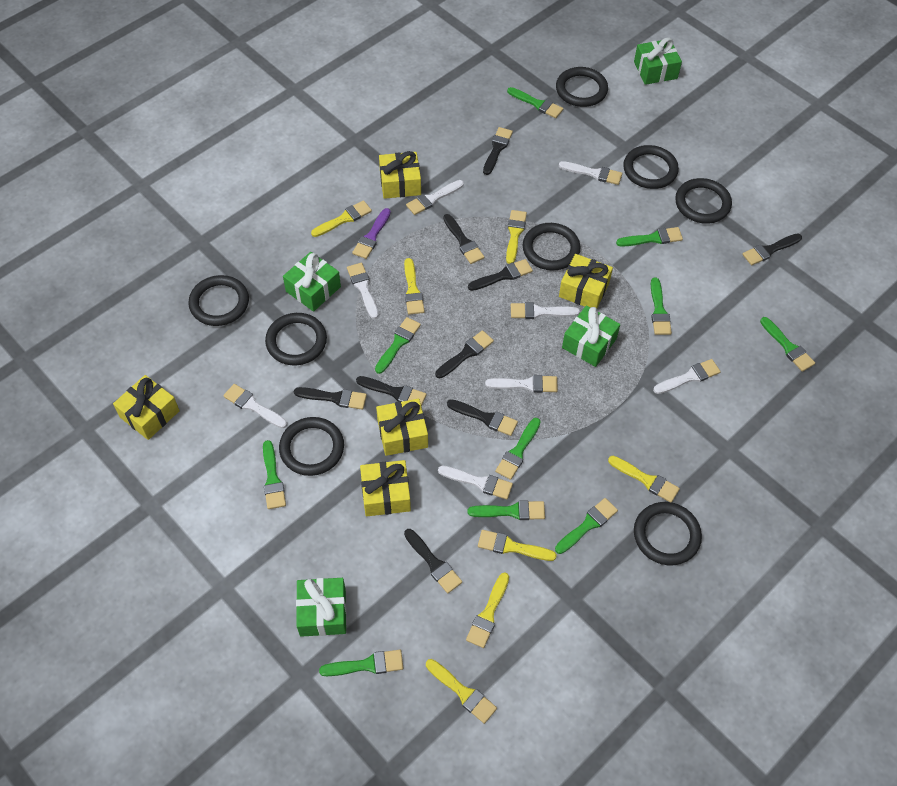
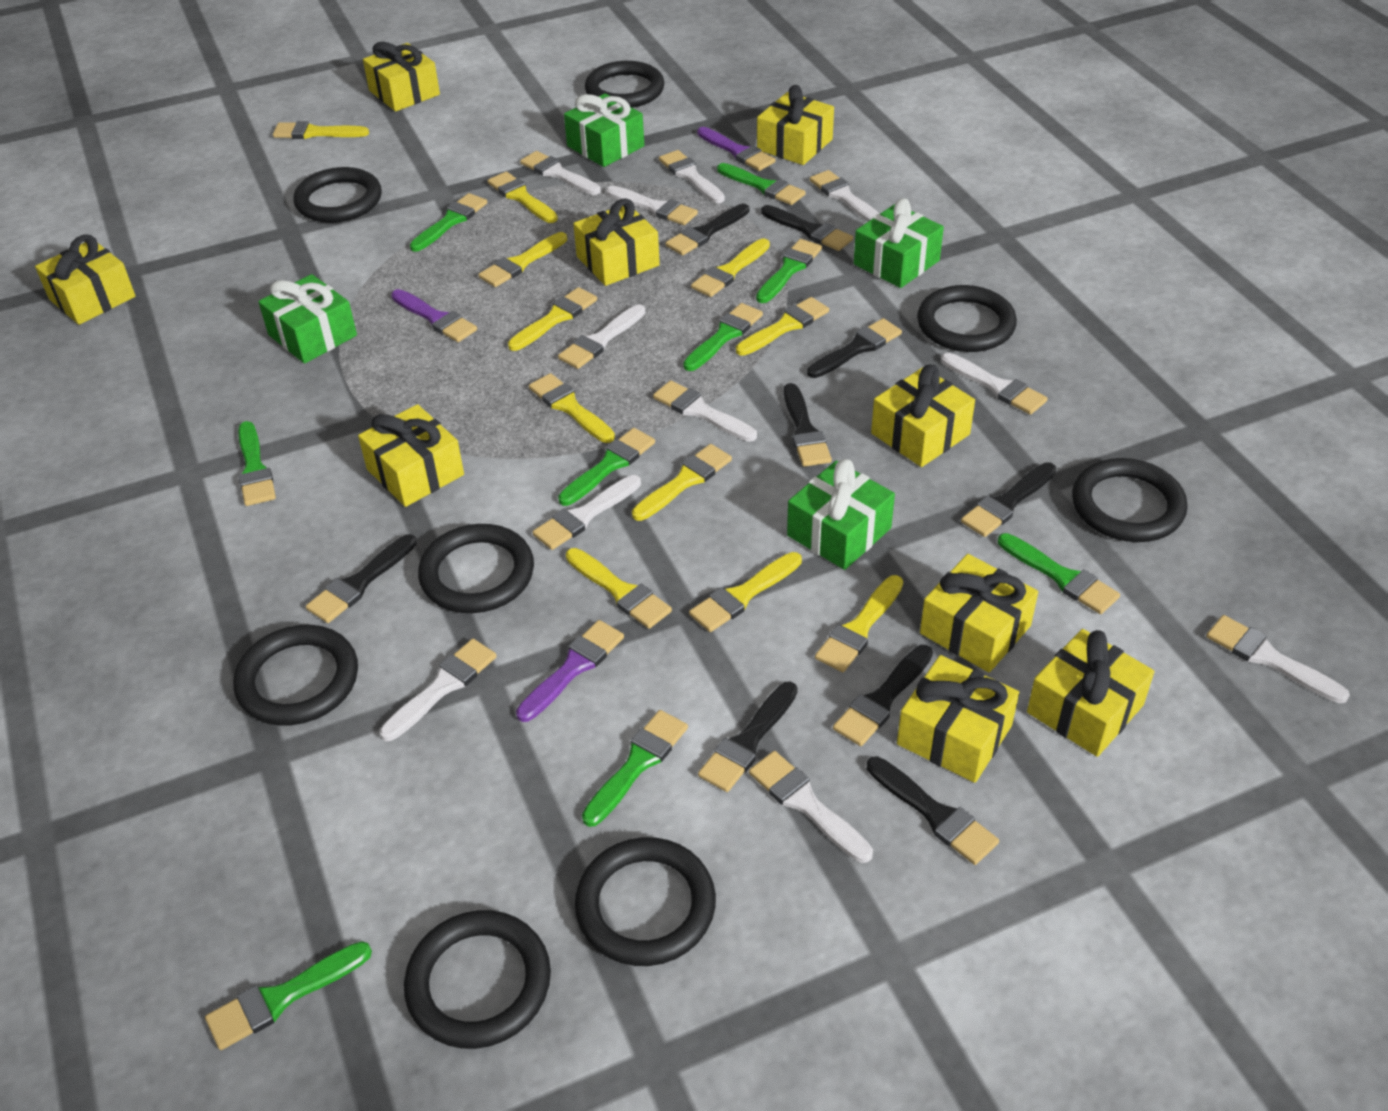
green brush: [263,440,286,509] [319,650,403,676] [375,317,421,374] [468,500,545,520] [495,418,541,480] [507,87,563,118] [555,498,618,554] [616,227,683,247] [651,278,672,335] [760,317,815,372] = 10 -> [205,941,372,1050] [238,421,276,506] [410,193,487,252] [558,428,655,506] [582,710,688,827] [683,303,763,371] [717,163,806,205] [756,239,822,303] [998,533,1120,614] = 9
purple brush: [352,208,391,259] = 1 -> [391,289,477,342] [516,620,624,722] [697,127,775,171] = 3
white brush: [223,384,287,428] [347,263,379,319] [406,180,464,215] [438,466,513,499] [485,375,558,393] [511,302,580,319] [559,161,622,185] [653,359,721,394] = 8 -> [380,639,497,741] [520,151,601,195] [532,475,641,550] [558,305,645,369] [606,186,698,225] [653,380,757,442] [659,150,725,203] [749,751,873,863] [810,170,880,222] [941,353,1048,415] [1206,615,1350,703] = 11
yellow brush: [311,200,372,237] [404,258,425,315] [426,659,497,724] [466,572,509,648] [478,530,557,561] [506,210,527,264] [608,456,680,502] = 7 -> [273,121,369,139] [478,232,567,287] [488,172,558,223] [508,287,597,351] [529,373,615,443] [566,548,672,629] [632,444,732,521] [689,552,802,632] [691,238,770,297] [736,297,829,356] [815,575,903,672] = 11
yellow gift: [113,375,180,440] [360,460,411,516] [376,399,428,456] [379,151,421,199] [559,254,613,308] = 5 -> [35,234,135,325] [358,404,464,507] [363,42,440,111] [573,198,660,286] [757,85,834,165] [871,365,975,467] [897,655,1019,783] [920,554,1038,673] [1027,629,1155,757] = 9

